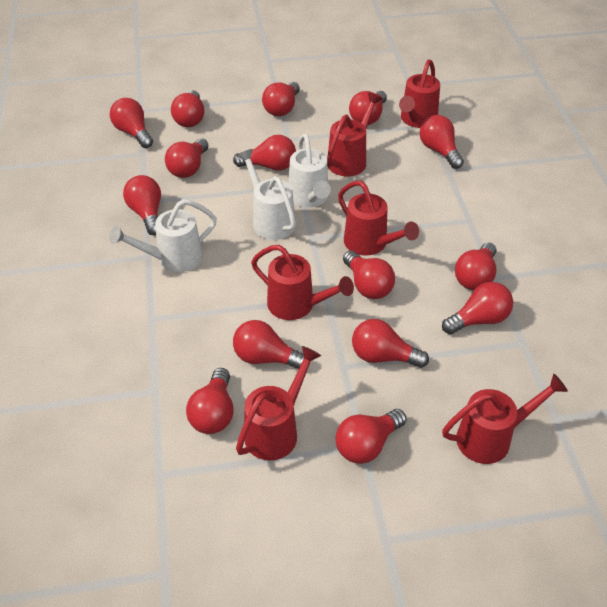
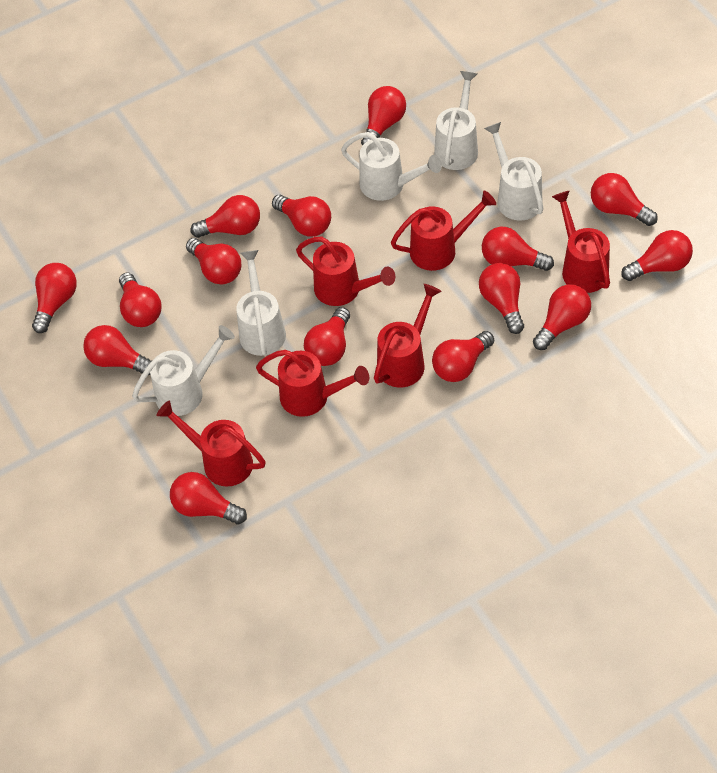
white watering can: [110,199,217,272] [237,149,296,240] [288,133,331,208] = 3 -> [132,325,235,416] [236,250,286,356] [341,132,442,201] [434,71,478,170] [484,122,544,221] = 5

